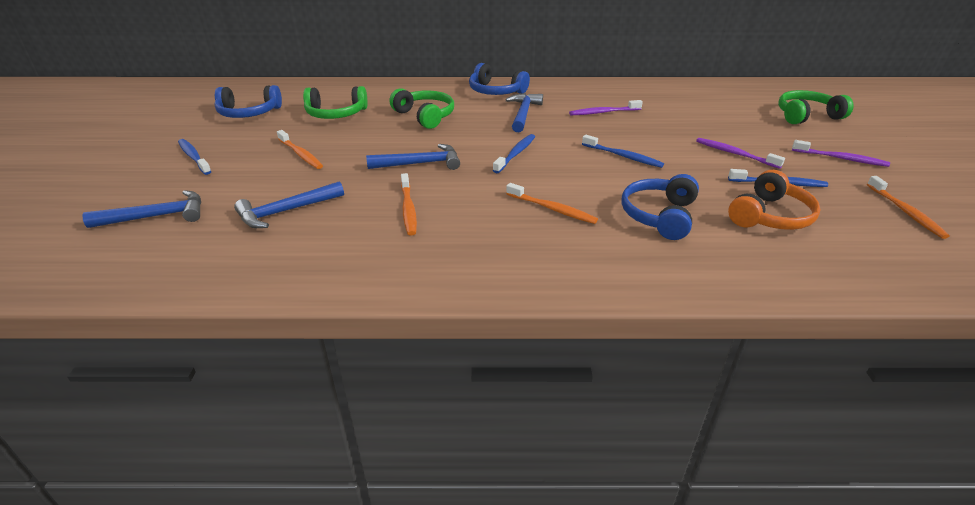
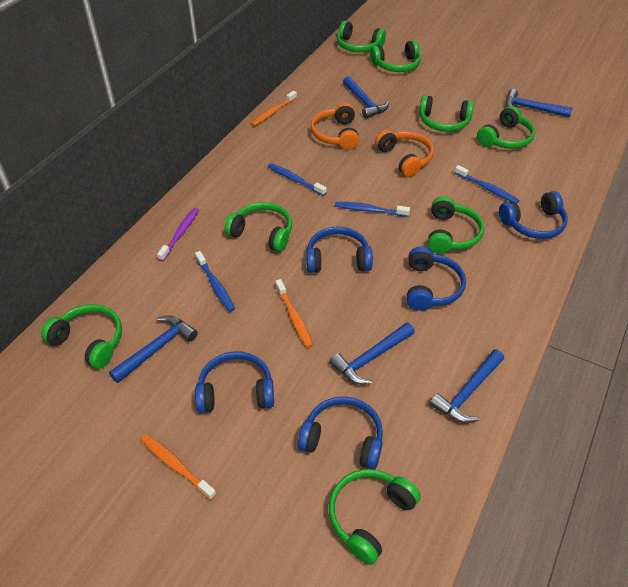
blue hammer: [83,190,201,228] [234,182,344,228] [366,144,460,170] [505,93,543,132] = 4 -> [109,315,198,383] [329,322,415,385] [343,76,389,119] [429,349,504,423] [506,89,573,117] = 5
blue headphones: [214,85,282,118] [469,63,530,95] [621,174,699,240] = 3 -> [195,351,274,413] [298,396,383,469] [306,227,373,273] [406,247,466,311] [499,191,568,239] = 5
green headphones: [303,86,367,119] [390,88,454,129] [778,90,854,124] = 3 -> [41,304,122,369] [224,202,292,252] [329,469,421,565] [337,21,386,52] [370,40,421,72] [419,95,474,132] [428,196,484,254] [477,106,535,149] = 8
orange headphones: [728,170,821,230] = 1 -> [311,103,359,150] [375,130,434,177] = 2
orange toothbrush: [277,130,323,169] [401,173,417,236] [506,183,598,224] [867,176,950,239] = 4 -> [141,434,216,500] [251,90,297,126] [275,279,313,348] = 3
purple toothbrush: [569,100,643,115] [696,138,785,169] [792,140,890,167] = 3 -> [157,208,199,261] = 1

